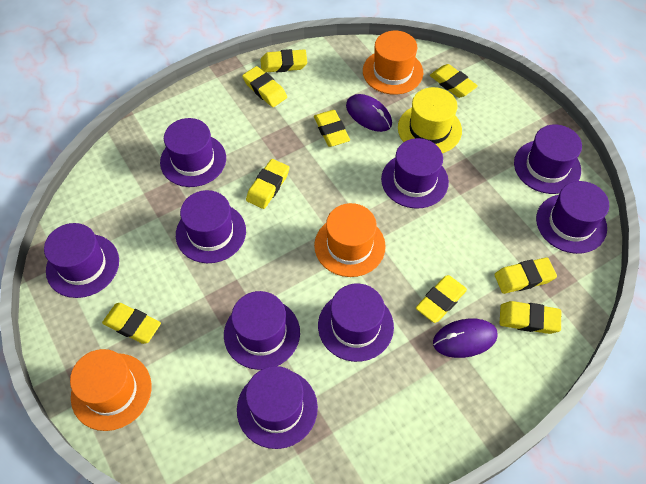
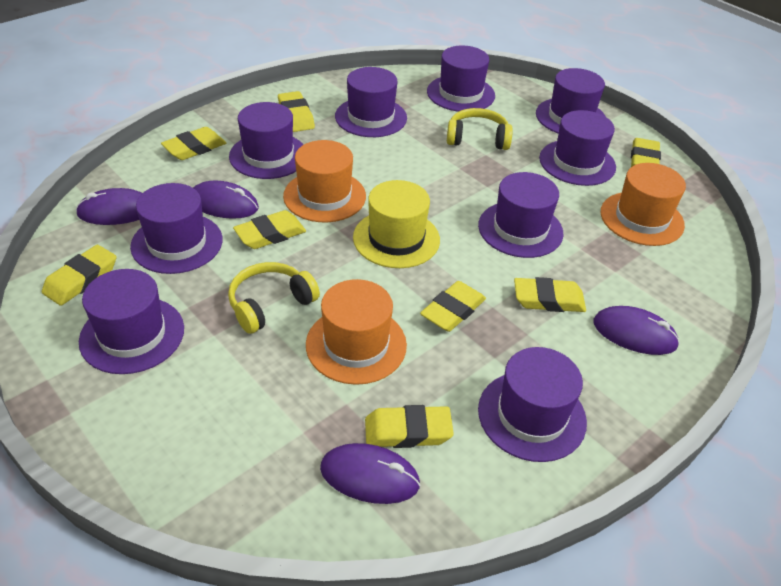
purple mouse: [346,94,392,132] [433,319,498,358] = 2 -> [76,188,142,225] [193,180,259,219] [320,443,420,504] [593,306,680,355] = 4
yellow eraser: [102,303,161,344] [242,66,287,107] [246,159,290,209] [261,49,307,73] [314,110,350,147] [416,275,467,323] [430,64,478,98] [494,257,557,294] [499,301,561,334] = 9 -> [42,245,117,306] [161,127,226,160] [233,210,306,249] [278,91,315,132] [365,405,454,448] [420,281,486,332] [514,277,586,312] [631,138,661,167] = 8
yellow headphones: none = 0 -> [228,262,320,334] [447,108,513,150] = 2

